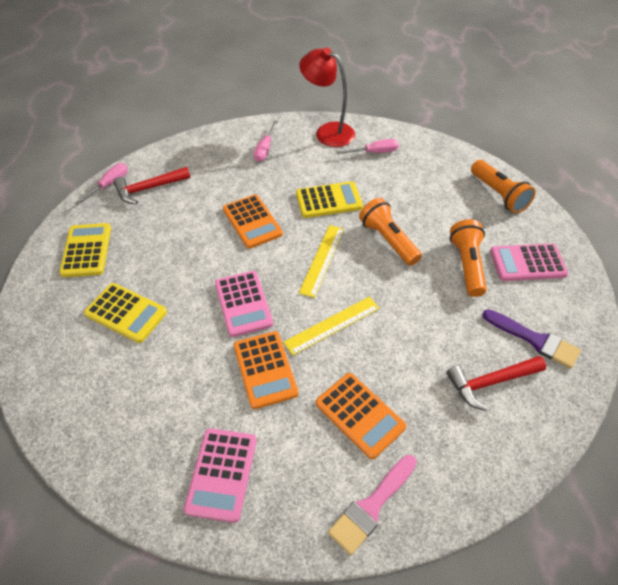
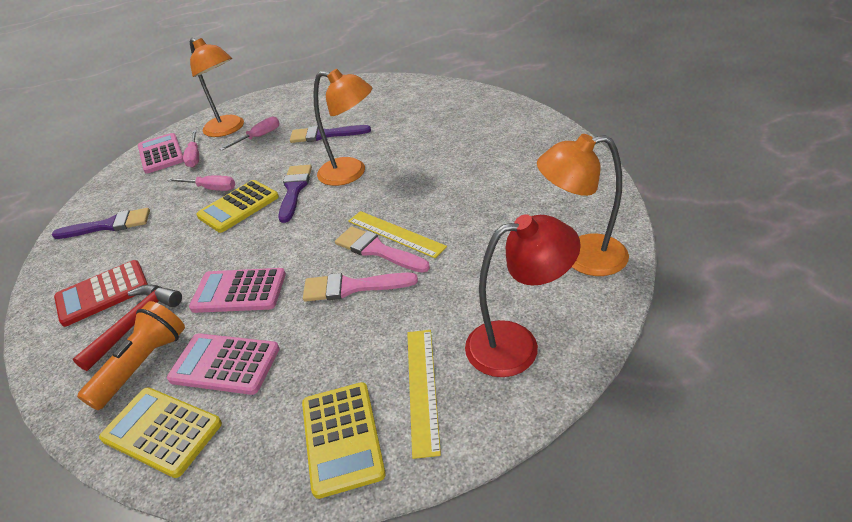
orange calculator: [223,194,283,249] [234,331,299,409] [316,373,406,459] = 3 -> none = 0
orange flashlight: [359,198,422,266] [450,219,487,297] [471,160,536,213] = 3 -> [77,301,185,410] = 1
orange lamp: none = 0 -> [190,38,244,137] [313,69,372,186] [537,134,629,276] = 3
pink brush: [328,455,417,555] = 1 -> [303,273,418,302] [335,226,430,273] = 2
purple brush: [483,309,581,369] = 1 -> [52,208,150,239] [278,165,312,223] [290,125,371,143] = 3
red calculator: none = 0 -> [54,260,148,327] = 1
red hammer: [113,167,190,204] [446,356,546,411] = 2 -> [73,284,182,371] = 1

